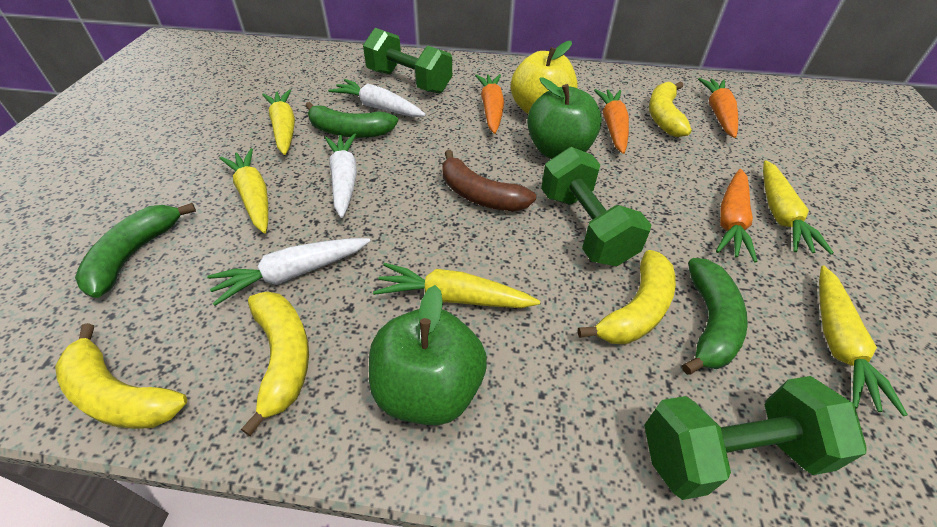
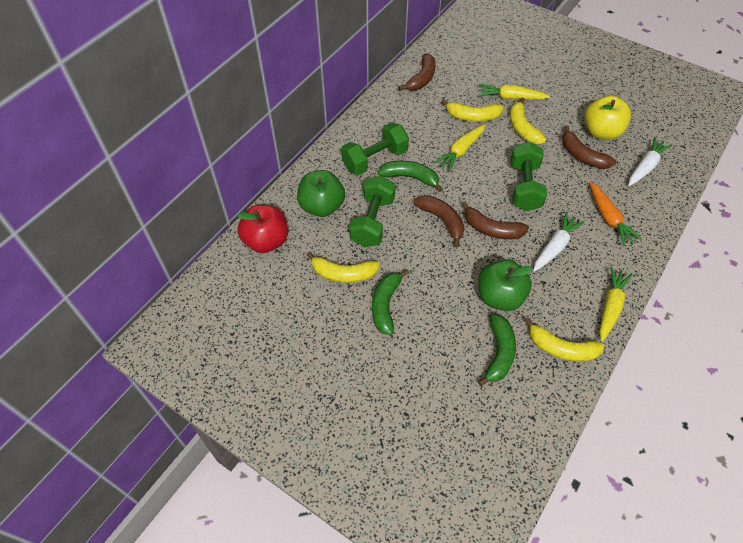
brown banana: [442,150,536,211] = 1 -> [398,53,435,91] [414,195,464,247] [462,201,529,239] [562,125,616,169] = 4
orange carrot: [475,74,504,134] [594,89,629,154] [698,78,738,138] [716,169,758,263] = 4 -> [590,182,642,246] = 1
red apple: none = 0 -> [237,205,288,253] = 1
white carrot: [207,238,370,306] [325,133,357,218] [328,79,426,117] = 3 -> [533,212,585,272] [629,137,672,186] = 2
yellow carrot: [220,148,268,233] [262,90,295,155] [373,263,540,308] [763,160,834,255] [819,266,908,416] = 5 -> [434,124,485,172] [479,84,550,100] [599,267,633,342] = 3

